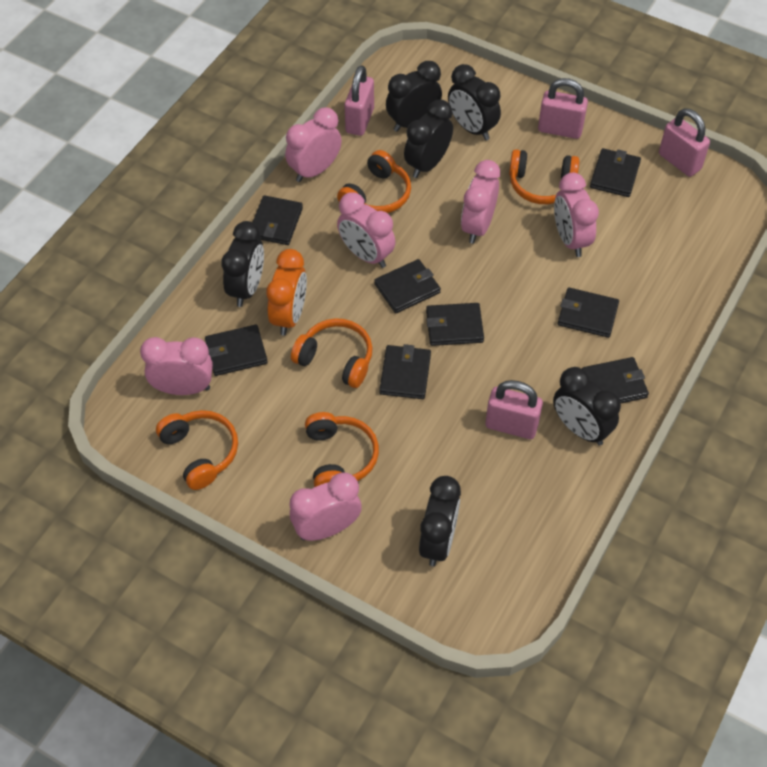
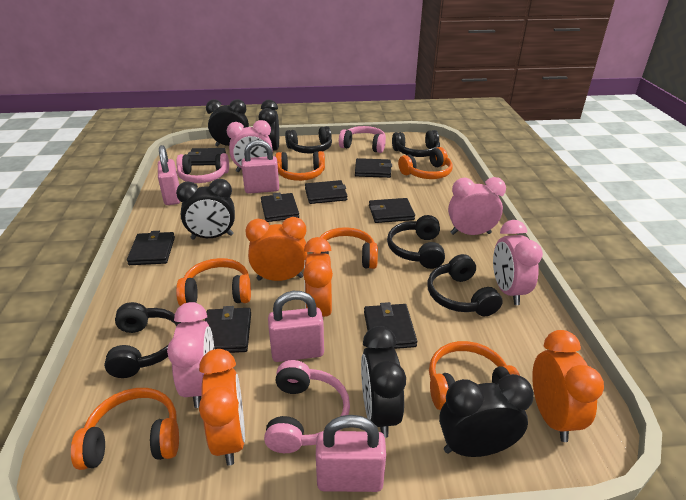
black clock: [221,221,264,307] [386,61,442,132] [404,99,453,178] [419,476,461,566] [448,64,501,140] [553,367,621,446] = 6 -> [176,179,235,240] [206,99,249,146] [258,100,279,151] [361,326,406,438] [439,374,534,457] = 5
black headphones: none = 0 -> [104,302,181,378] [285,126,332,154] [387,215,445,269] [392,130,440,157] [428,254,503,316] = 5
orange clock: [266,249,307,336] = 1 -> [199,349,245,466] [245,217,307,281] [303,237,333,317] [532,330,604,442] = 4
orange headphones: [156,410,238,490] [291,318,373,388] [305,412,379,487] [337,150,411,213] [509,149,579,204] = 5 -> [71,388,179,470] [176,258,251,306] [275,151,325,181] [313,227,378,269] [398,147,453,179] [429,341,520,410] = 6
pink clock: [140,337,213,395] [285,107,342,182] [289,473,362,541] [337,192,395,268] [461,160,500,244] [554,172,599,257] = 6 -> [167,302,214,408] [227,120,273,172] [448,177,506,235] [493,220,543,305] = 4
pink headphones: none = 0 -> [176,153,229,183] [264,360,350,453] [339,126,386,153] = 3

